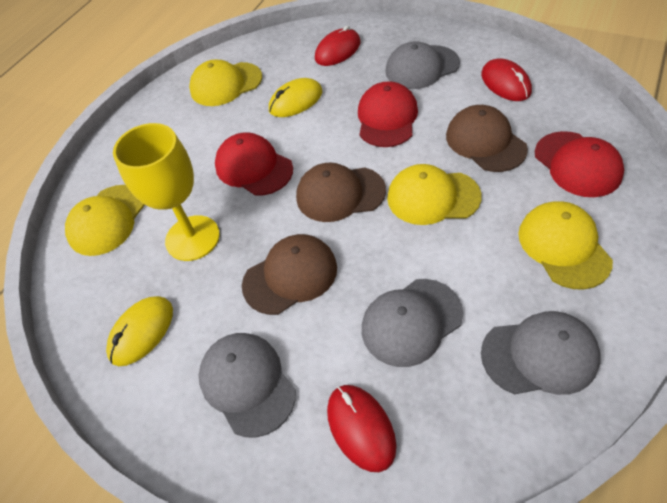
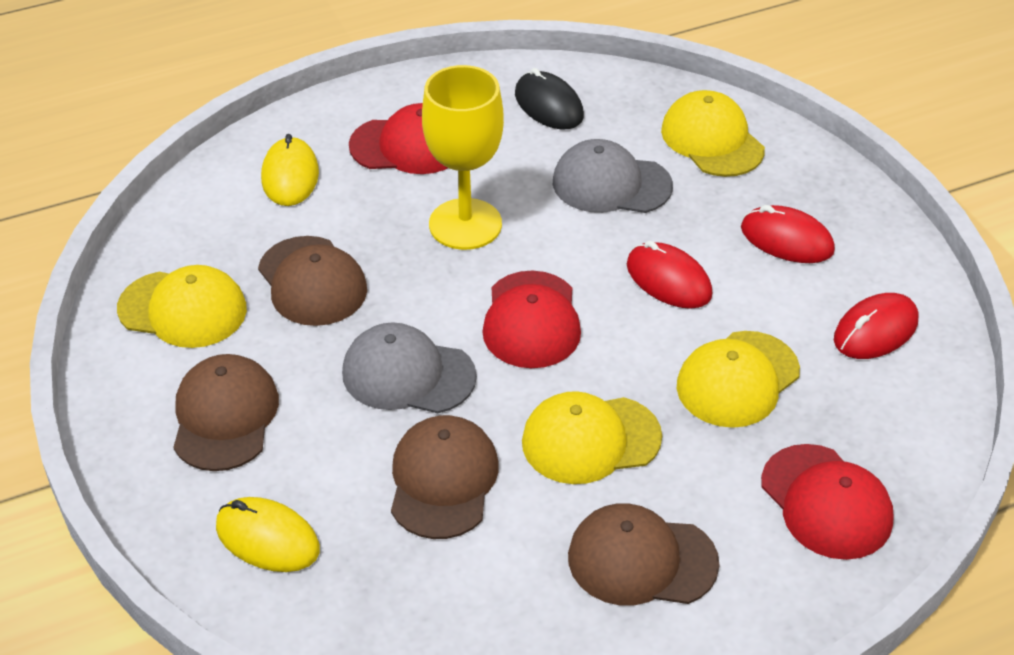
black mouse: none = 0 -> [515,68,584,129] = 1
brown cap: [242,234,337,315] [296,163,386,222] [446,105,528,172] = 3 -> [173,354,279,471] [258,236,367,326] [391,415,499,539] [568,503,720,605] = 4
grey cap: [199,333,296,438] [362,279,463,367] [386,41,460,89] [481,311,601,395] = 4 -> [342,322,477,413] [553,139,673,213] = 2

